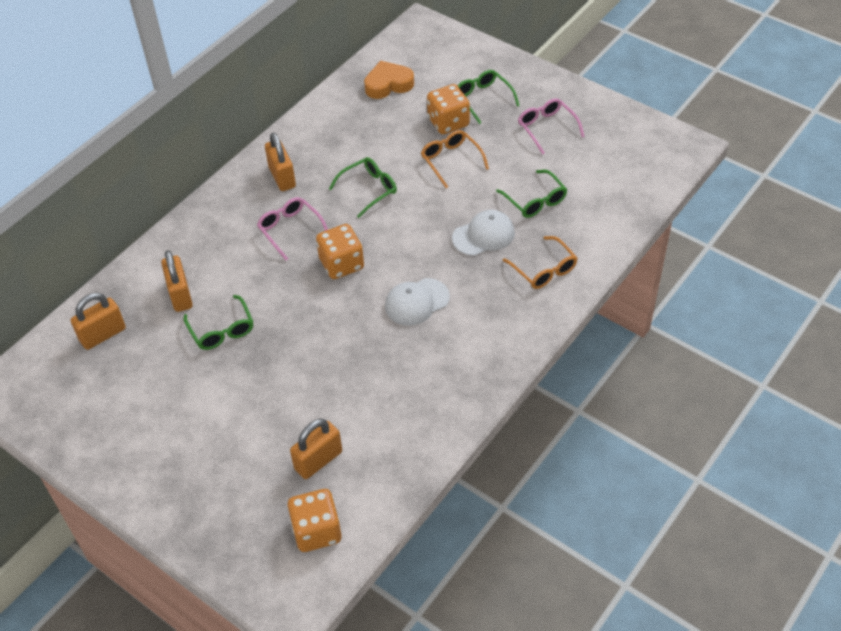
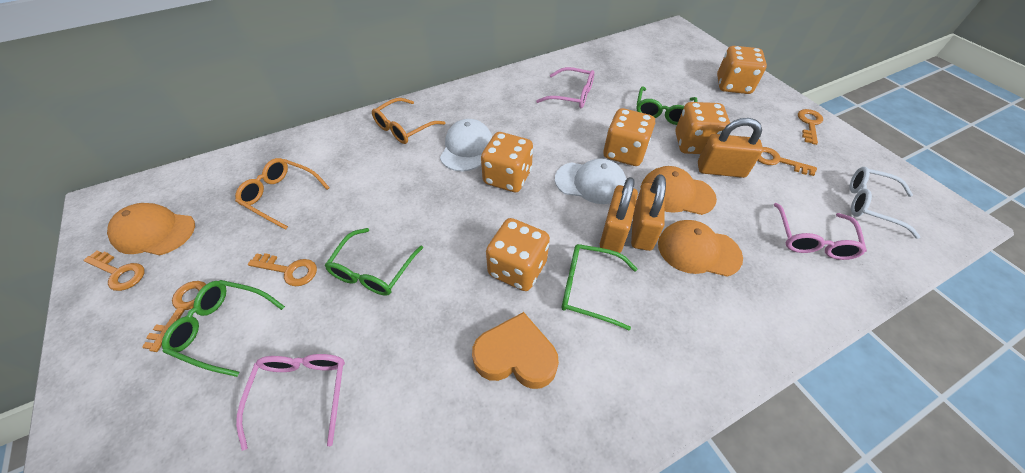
orange cap: none = 0 -> [107,203,195,255] [641,166,717,215] [658,220,743,277] = 3
orange dice: [288,489,342,552] [316,224,364,279] [427,84,470,134] = 3 -> [481,132,533,192] [486,218,550,291] [603,108,655,166] [676,102,730,154] [717,46,767,94] = 5
orange key: none = 0 -> [83,251,145,291] [142,281,206,352] [248,253,317,286] [757,147,817,176] [798,109,823,145] = 5
orange padlock: [71,293,126,350] [161,250,193,312] [265,133,296,191] [290,419,342,479] = 4 -> [600,177,638,253] [631,174,666,251] [698,118,763,178] = 3
pink glasses: [257,197,328,260] [518,98,585,155] = 2 -> [236,354,345,451] [536,67,594,108] [774,203,867,260] = 3
white glasses: none = 0 -> [849,167,921,239] = 1

